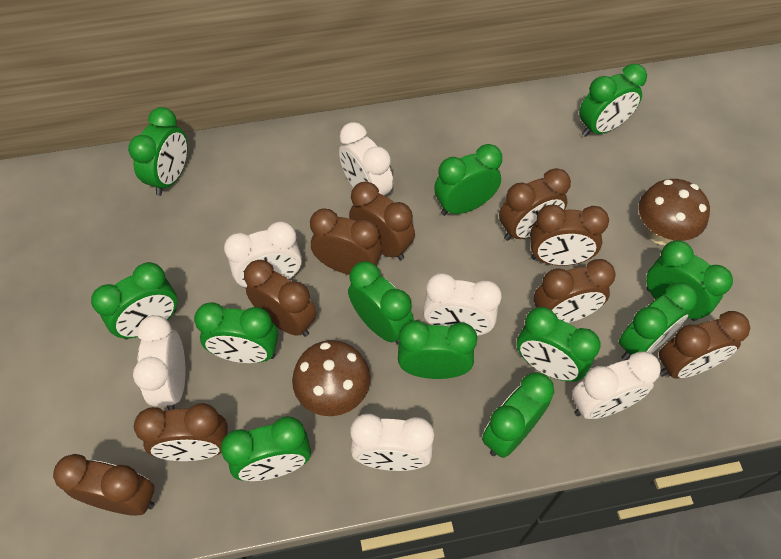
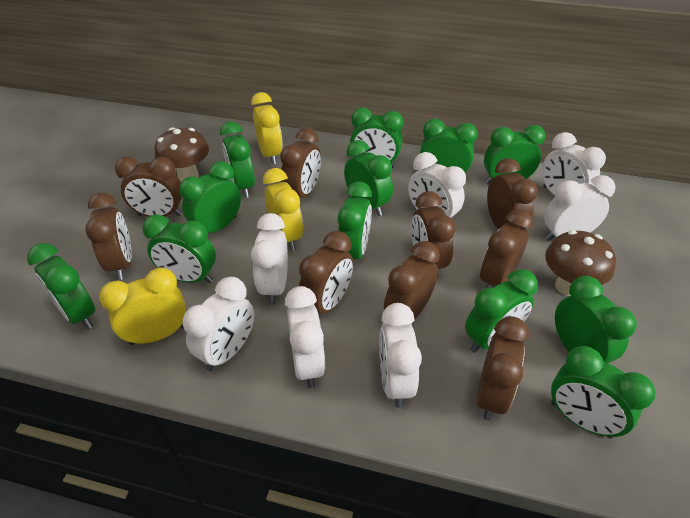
white clock: [133,315,185,410] [224,221,302,289] [339,122,393,195] [350,413,434,471] [423,273,502,336] [572,351,661,419] = 6 -> [183,277,254,371] [251,213,288,305] [285,286,325,388] [379,303,422,408] [408,152,466,218] [542,132,606,195] [544,175,616,241] = 7
yellow clock: none = 0 -> [99,268,186,345] [251,92,283,165] [263,168,303,251] = 3

